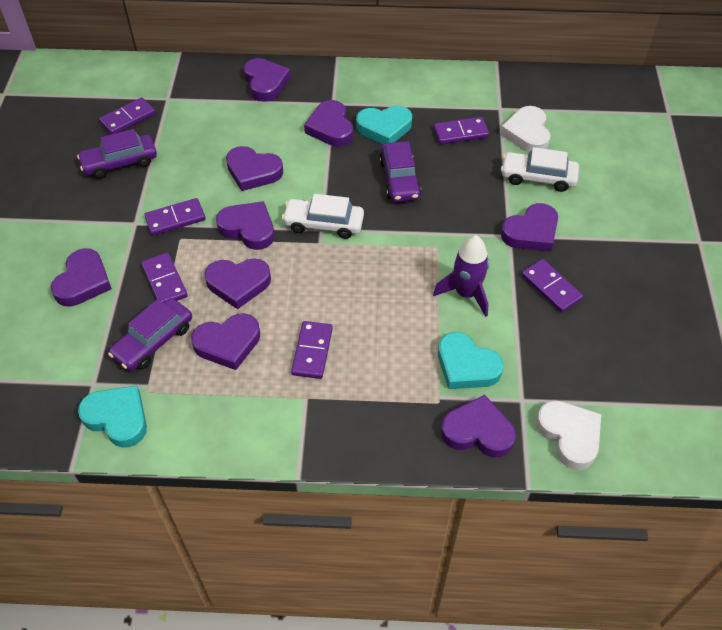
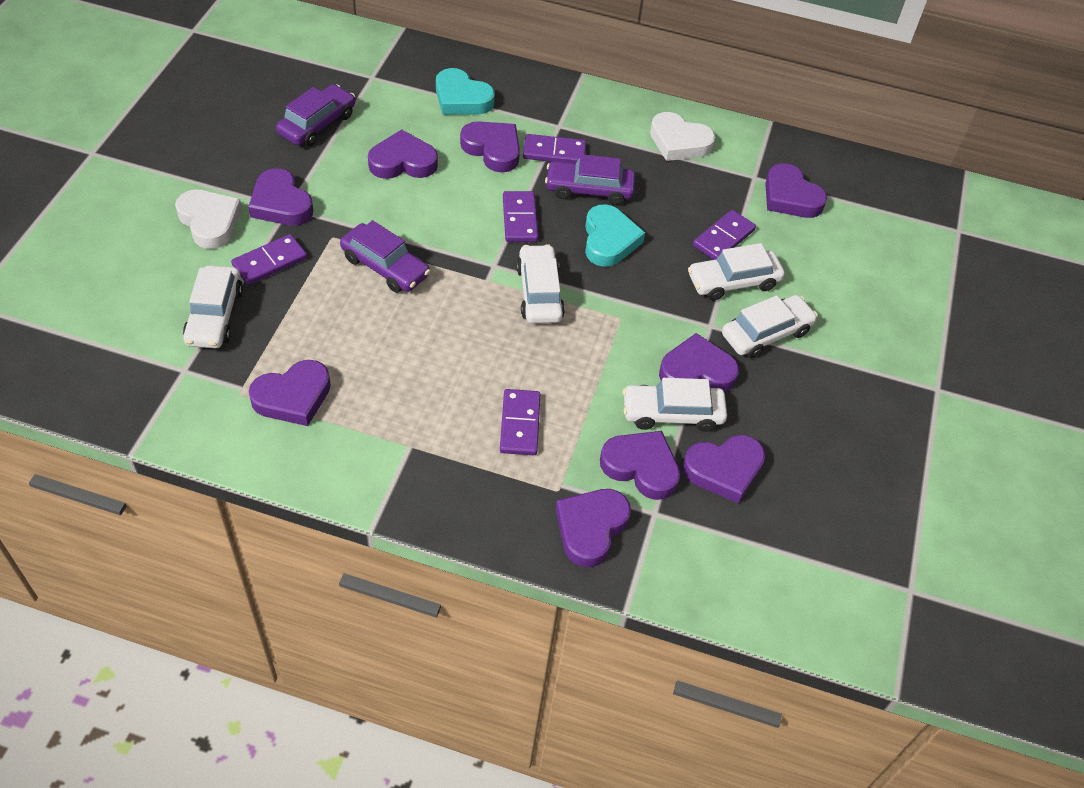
purple domino: [99,97,156,134] [141,253,188,303] [144,198,206,236] [291,321,333,379] [433,117,489,144] [521,259,583,313] = 6 -> [231,234,307,285] [500,389,540,455] [503,191,538,242] [523,134,586,163] [693,210,756,260] = 5
purple rocket: [433,235,489,317] = 1 -> none = 0
turquoise heart: [78,385,147,448] [356,105,412,144] [438,332,504,389] = 3 -> [436,68,495,115] [585,204,645,267] = 2
white car: [282,194,364,239] [501,147,579,192] = 2 -> [183,265,243,348] [516,244,565,324] [623,378,727,432] [688,243,785,300] [722,295,818,358] = 5

